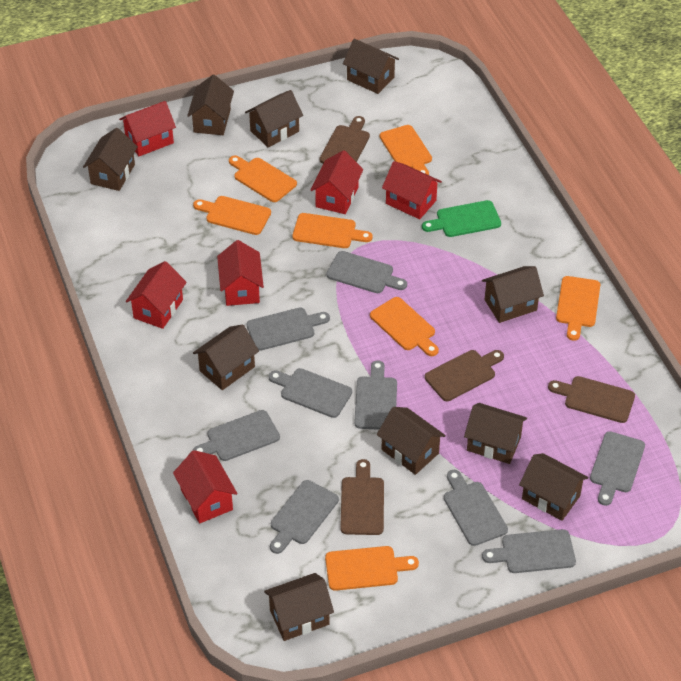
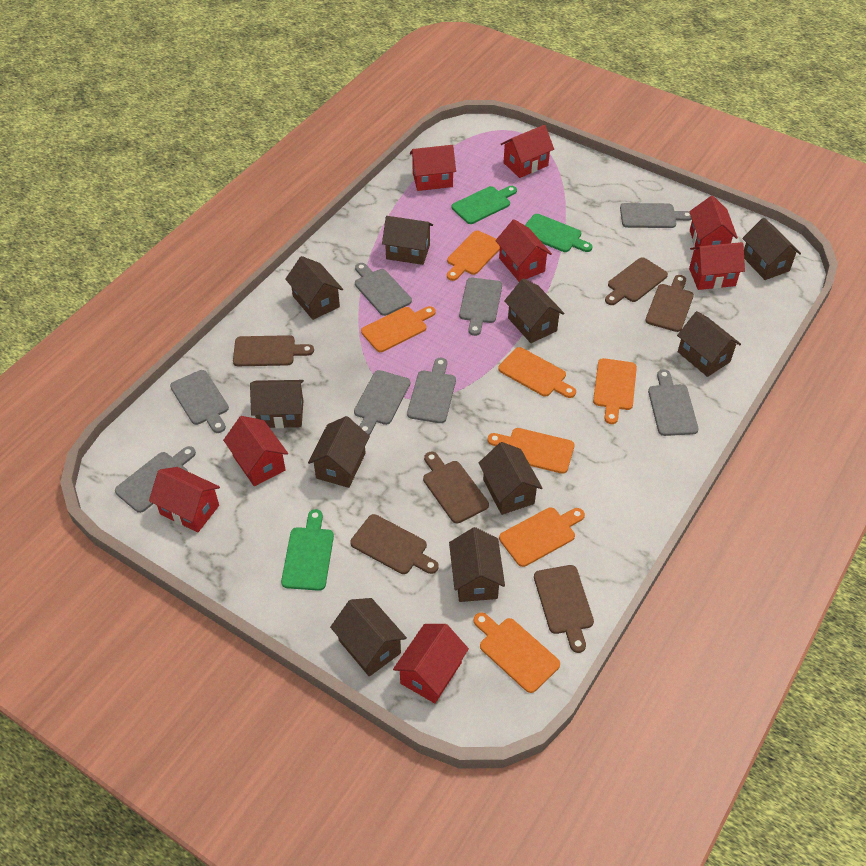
brown cutting board: [320,116,370,164] [340,459,384,535] [425,350,504,401] [548,376,635,423] = 4 -> [233,335,314,366] [350,514,439,574] [423,452,489,523] [534,565,594,653] [605,257,668,305] [645,275,694,332] = 6
green cutting board: [422,200,501,237] = 1 -> [281,509,334,591] [451,186,517,224] [525,214,593,252] = 3
grey cutting board: [193,410,280,461] [247,307,330,351] [269,368,352,418] [270,480,339,554] [326,251,407,293] [354,360,397,430] [444,470,508,546] [482,529,576,573] [590,431,645,506] = 9 -> [115,446,196,513] [170,370,229,433] [354,370,410,435] [355,263,412,316] [407,358,456,423] [459,278,502,336] [620,203,692,228] [648,369,699,436] = 8
red house: [119,101,176,156] [126,261,187,329] [173,450,237,524] [217,240,264,306] [311,150,363,214] [382,161,442,219] = 6 -> [149,467,220,532] [223,416,288,486] [393,624,469,703] [410,145,456,191] [495,219,552,282] [501,125,554,178] [689,196,738,250] [689,242,745,290] = 8

